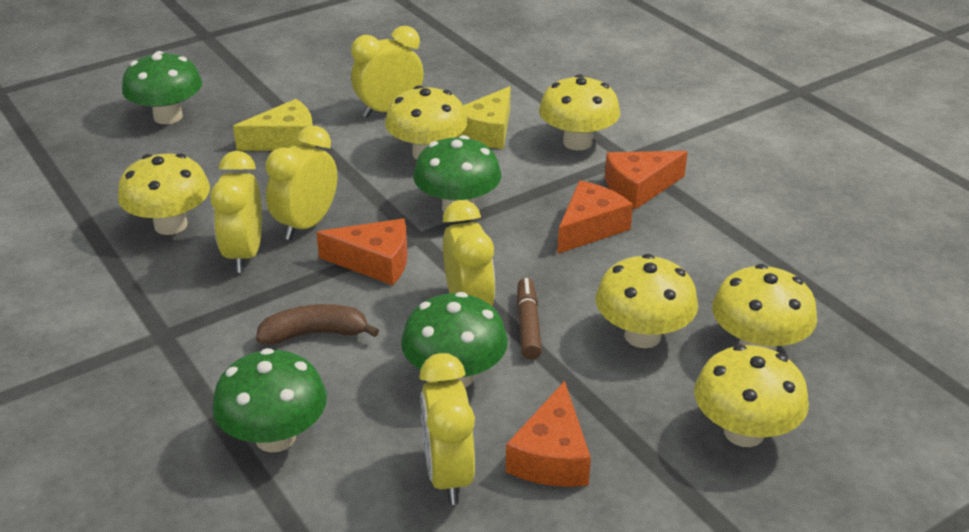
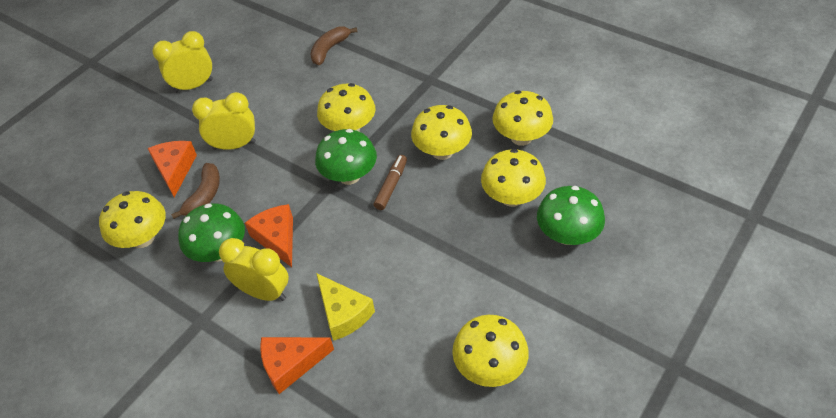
brown banana: [256,304,379,345] = 1 -> [171,163,220,219] [310,27,357,65] = 2
green mushroom: [122,51,202,124] [212,348,327,452] [401,292,508,388] [413,135,501,212] = 4 -> [178,203,245,262] [315,129,377,185] [537,186,605,245] = 3
orange cheese: [316,219,407,285] [506,381,591,487] [557,181,633,254] [605,151,688,210] = 4 -> [148,141,197,197] [245,204,293,267] [260,337,334,394] = 3
yellow cheese: [233,99,315,151] [456,86,511,149] = 2 -> [316,273,375,341] = 1
yellow clock: [210,151,262,273] [265,126,337,240] [351,26,424,118] [419,353,475,505] [443,200,495,306] = 5 -> [152,31,213,93] [192,92,256,150] [219,238,289,301] = 3

